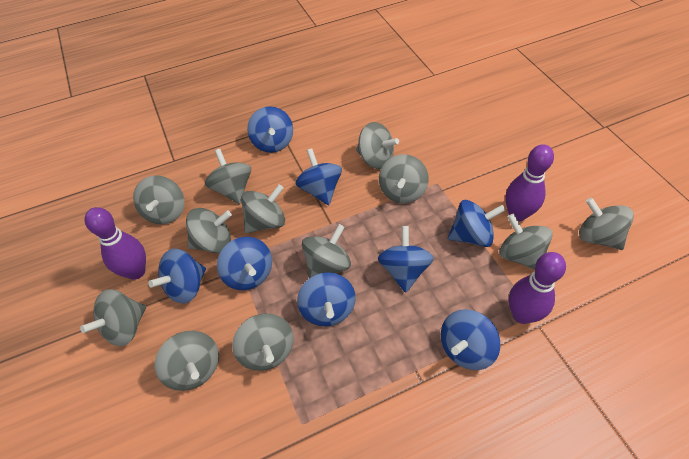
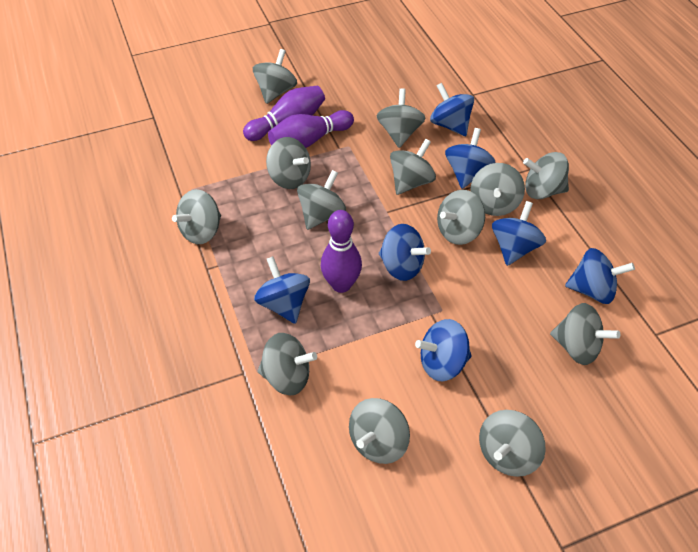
blue spinning top: [148,249,206,304] [217,237,272,290] [247,106,293,153] [296,148,342,205] [297,272,356,326] [378,226,434,293] [441,309,500,370] [448,200,506,247] = 8 -> [254,256,310,324] [379,224,431,281] [415,319,472,381] [430,83,474,136] [445,128,496,189] [492,201,546,266] [565,248,635,304] = 7
grey spinning top: [80,289,146,346] [133,175,185,224] [155,331,219,391] [186,208,232,253] [205,149,251,204] [232,313,294,371] [241,184,285,233] [302,224,351,278] [356,122,399,169] [379,154,429,203] [499,214,553,270] [579,198,634,250] = 12 -> [172,189,221,244] [253,49,297,104] [258,333,317,396] [266,137,311,189] [297,170,346,230] [349,398,410,464] [377,88,426,148] [390,139,436,195] [437,190,485,245] [470,163,525,216] [479,410,546,477] [523,152,569,199] [550,303,620,365] = 13

